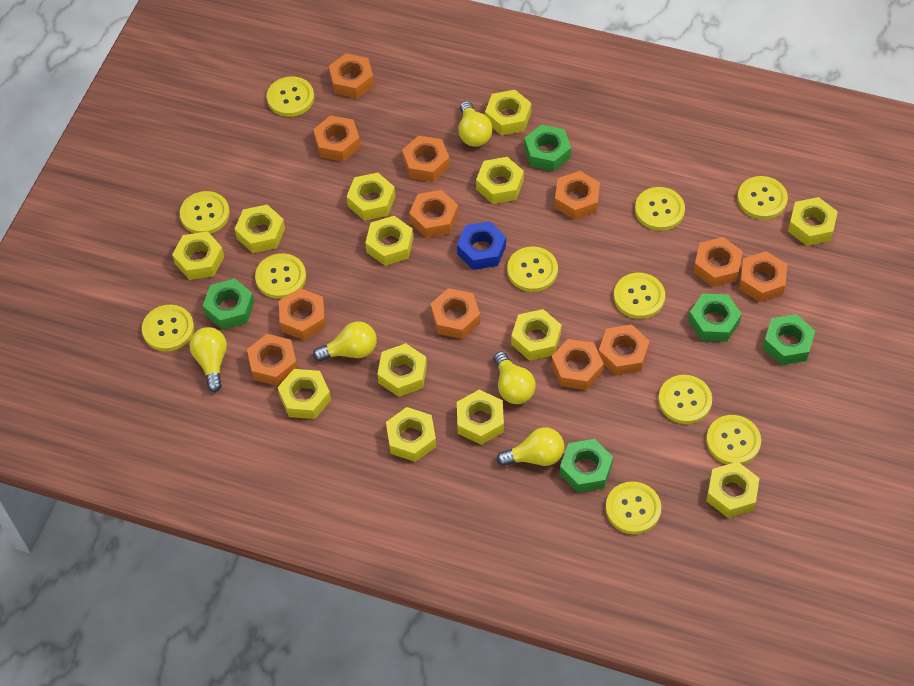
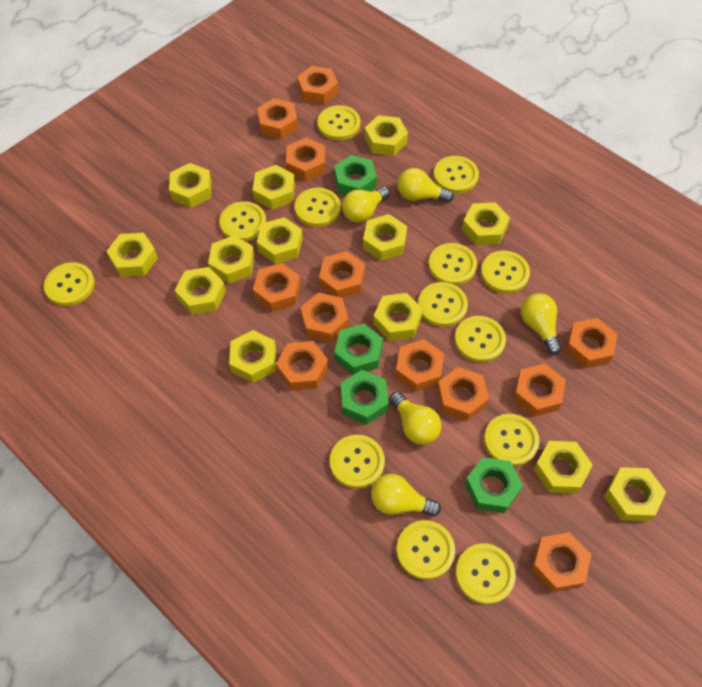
blue nut: [457,221,506,270] = 1 -> none = 0
green nut: [203,279,254,330] [524,124,571,171] [560,439,613,493] [688,294,742,342] [763,314,815,365] = 5 -> [334,155,377,195] [334,324,383,375] [341,370,389,425] [465,457,523,513] = 4
yellow button: [142,305,194,352] [180,191,230,234] [255,253,306,299] [267,76,314,117] [507,246,558,292] [606,481,661,534] [614,273,665,319] [635,187,685,231] [658,375,712,424] [706,415,761,465] [737,176,788,220] = 11 -> [44,262,95,306] [219,201,266,241] [295,188,340,227] [317,105,360,140] [330,435,385,489] [397,520,455,580] [418,282,468,327] [429,243,477,285] [434,156,479,193] [455,316,506,362] [456,543,516,605] [481,251,530,294] [484,414,539,466] = 13

